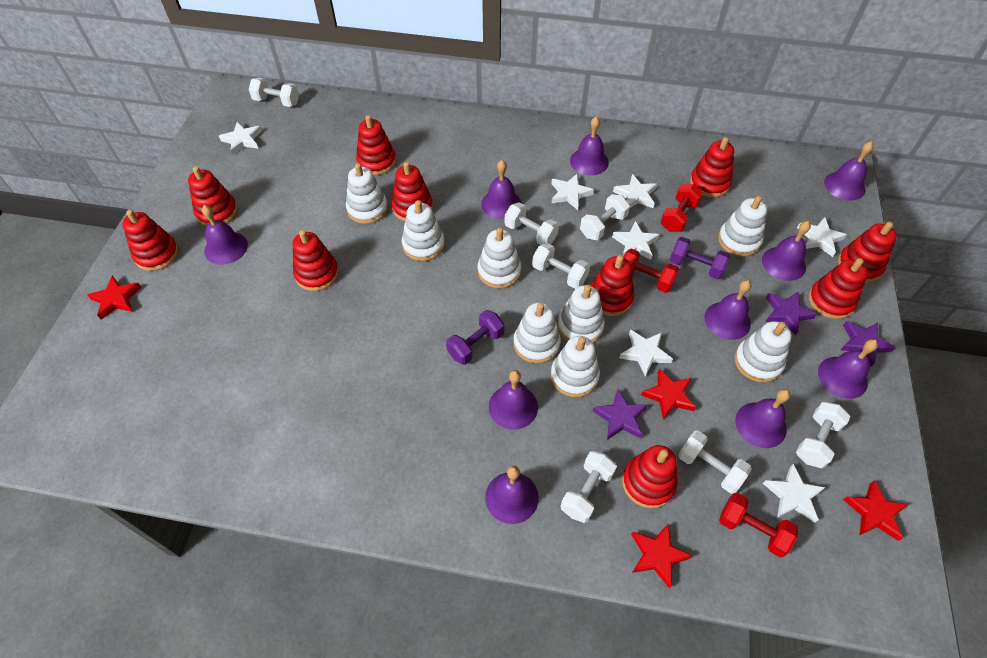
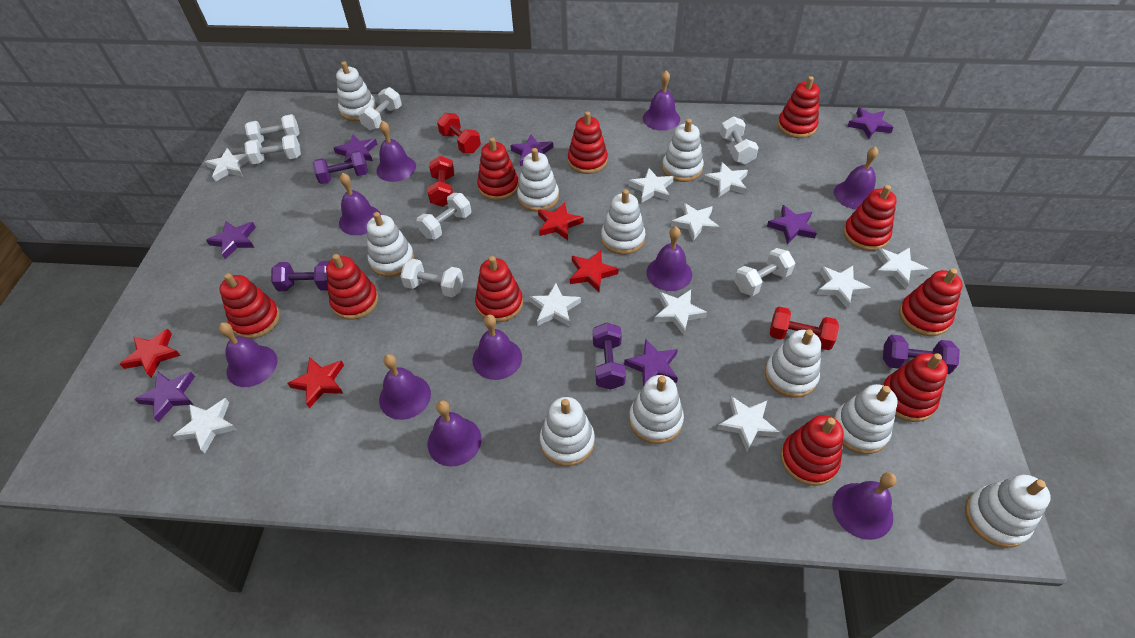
purple dumbbell: [446,310,504,365] [670,237,730,279] = 2 -> [271,261,330,291] [313,150,368,184] [593,323,626,390] [883,335,960,374] = 4
purple star: [592,389,648,440] [766,292,817,336] [841,321,896,367] = 3 -> [134,372,195,422] [206,221,256,259] [334,135,377,163] [510,135,553,166] [624,339,678,386] [767,205,817,244] [847,107,894,139] = 7
white stacking toy: [346,163,388,224] [402,200,445,261] [478,227,521,289] [513,303,561,364] [551,336,600,397] [557,285,605,343] [718,196,767,257] [734,321,792,383] = 8 -> [336,61,377,121] [367,212,414,277] [517,148,559,212] [540,397,595,466] [601,189,645,255] [629,375,684,444] [662,119,704,182] [765,329,821,398] [833,384,898,454] [965,475,1051,548] = 10
white star: [219,122,262,155] [551,174,594,210] [612,221,660,260] [613,174,657,208] [619,329,673,377] [763,464,826,523] [797,217,847,257] = 7 -> [173,398,237,454] [205,148,249,182] [529,283,581,326] [629,168,673,203] [654,290,707,335] [671,203,720,241] [703,162,748,197] [717,396,780,452] [817,266,871,309] [875,247,929,289] = 10

